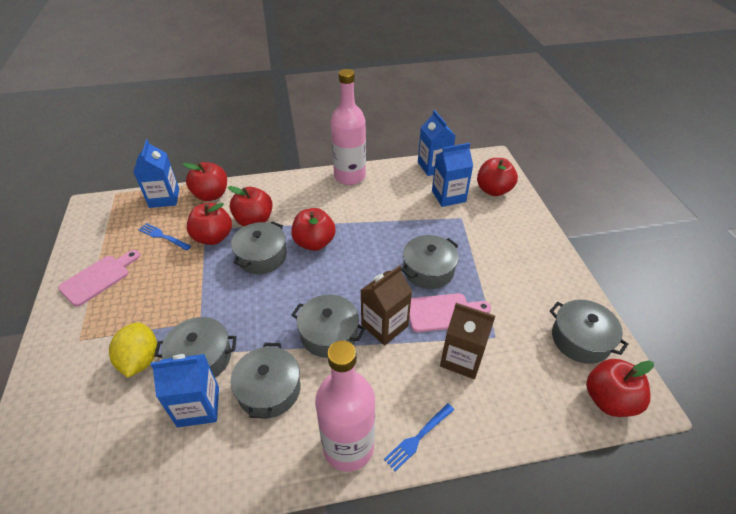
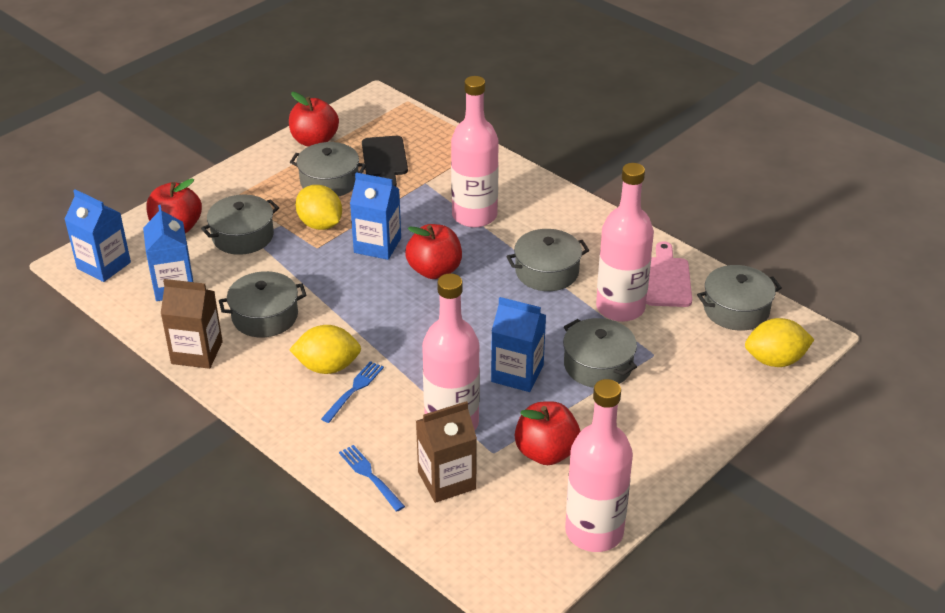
black cutting board: none = 0 -> [362,136,408,187] = 1
pink bottle: [315,340,375,472] [331,69,366,185] = 2 -> [422,273,480,430] [451,76,499,228] [565,379,633,552] [596,163,654,322] = 4
pink cutting board: [58,250,140,307] [409,293,491,332] = 2 -> [646,241,692,307] = 1
red apple: [183,162,227,201] [187,203,232,245] [228,186,273,226] [291,208,336,251] [477,158,518,196] [586,359,654,417] = 6 -> [146,178,202,233] [289,92,339,147] [405,224,462,279] [515,401,581,465] = 4
yellow lemon: [109,322,157,378] = 1 -> [289,325,361,374] [295,185,342,230] [745,318,815,367] = 3

